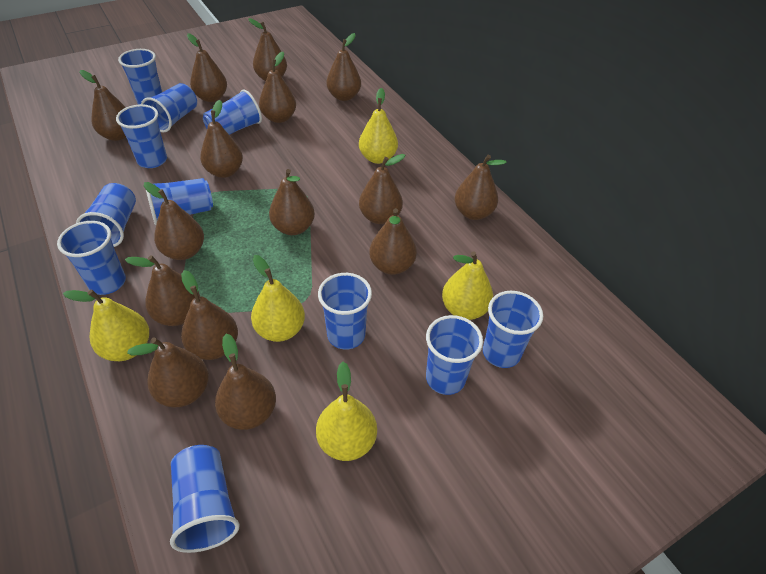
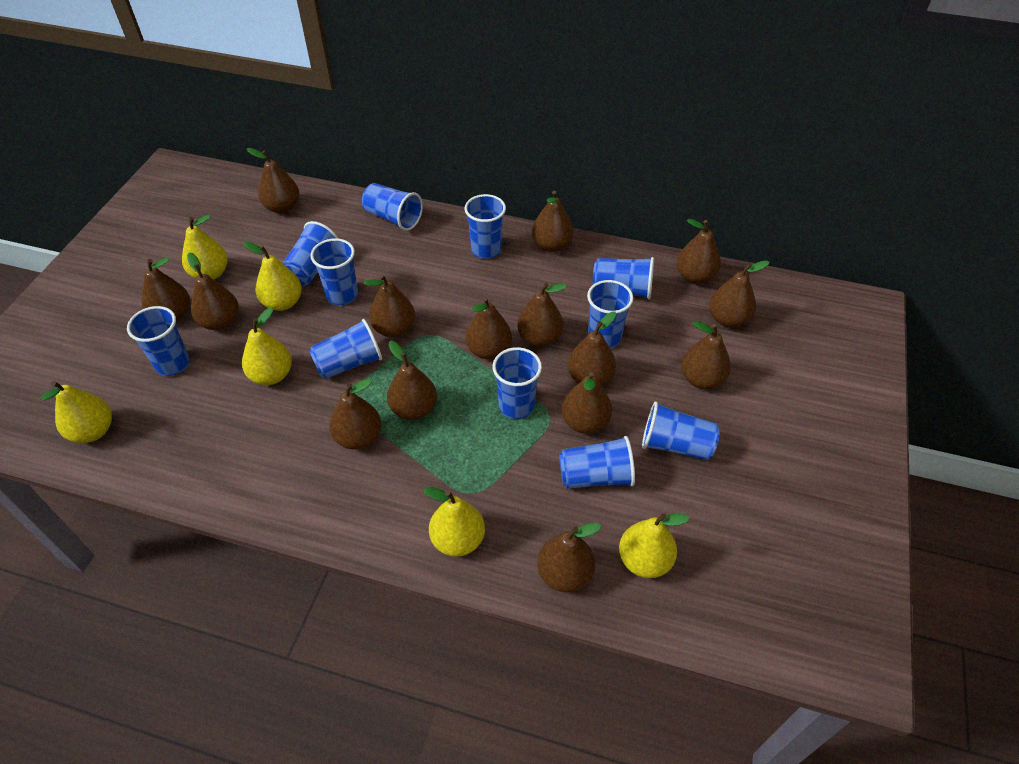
yellow pear: [63,290,149,361] [251,255,305,342] [316,362,377,461] [359,88,398,164] [442,251,493,320] = 5 -> [41,381,112,443] [182,215,227,280] [242,307,292,385] [243,242,302,311] [423,487,485,557] [619,513,690,578] = 6

